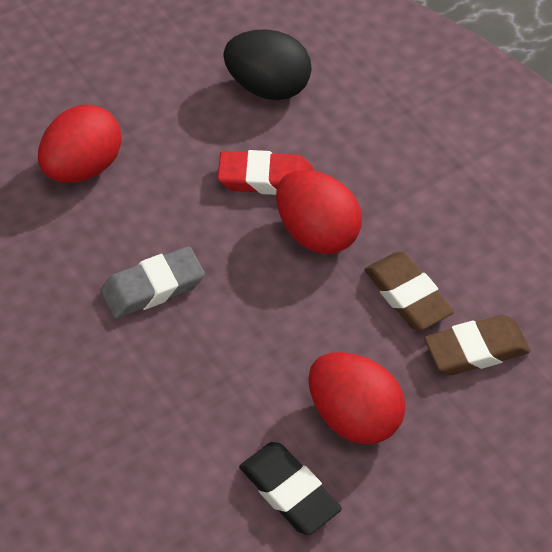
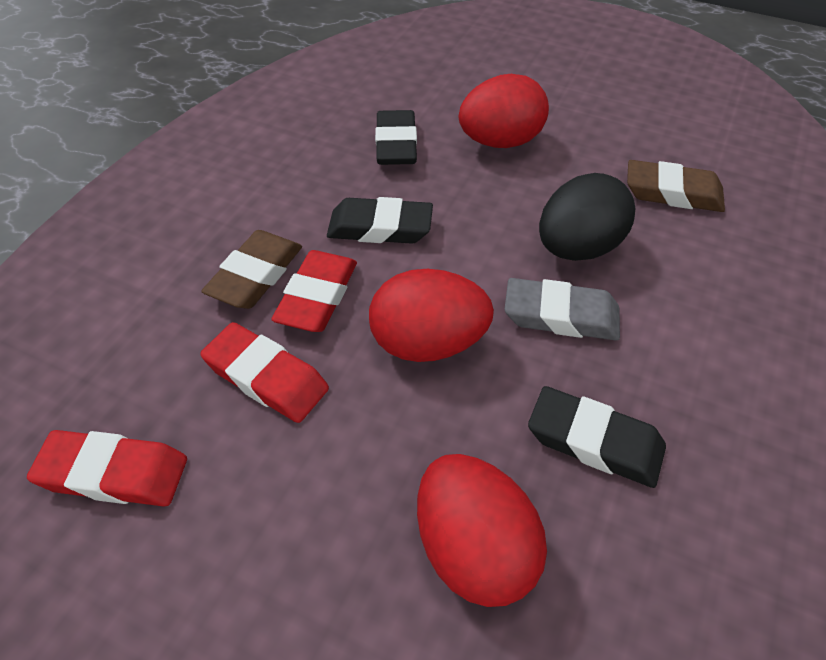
black eraser: [239,442,342,535] = 1 -> [327,197,433,244] [375,110,417,165] [528,386,666,488] = 3
red eraser: [218,150,313,195] = 1 -> [27,430,187,507] [200,322,329,423] [271,250,357,332] = 3

